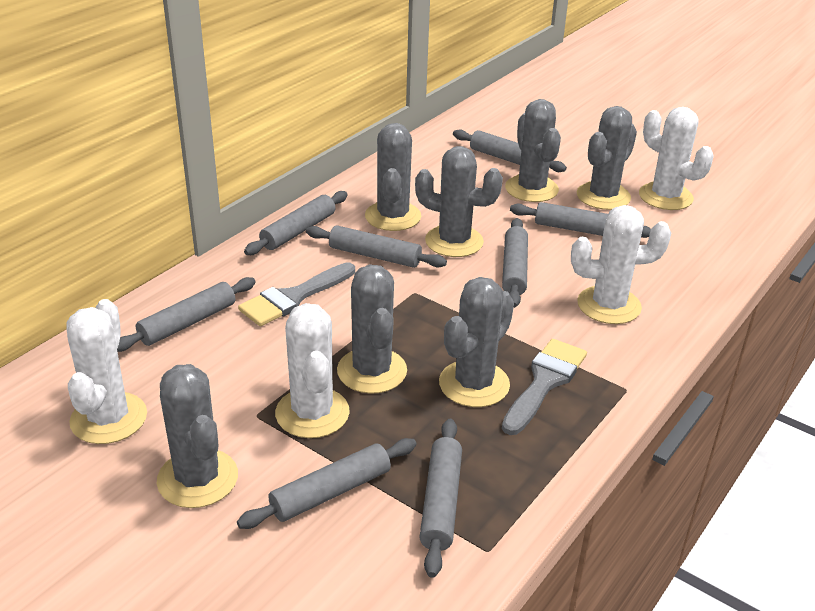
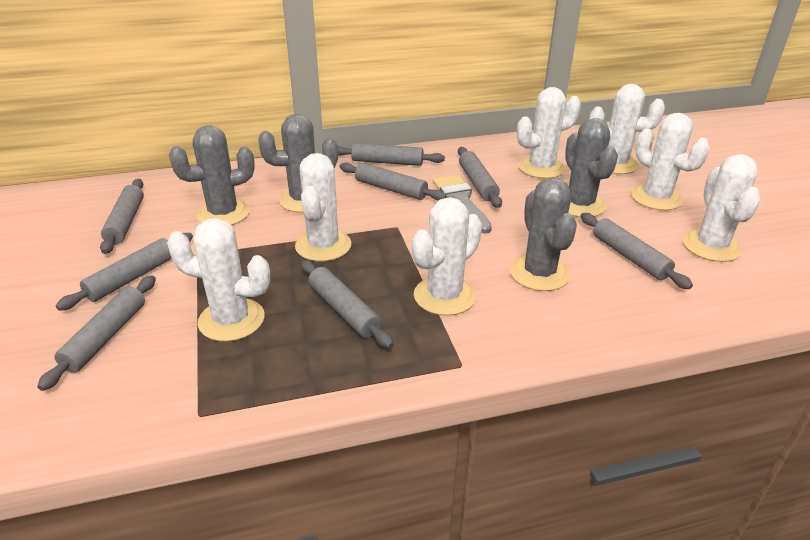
grey brush: [238,262,355,326] [502,339,587,435] = 2 -> [433,175,492,234] = 1
grey cactus: [156,364,238,508] [337,264,407,394] [365,123,421,231] [415,146,503,257] [439,277,514,407] [505,99,561,202] [577,106,637,210] = 7 -> [169,125,255,225] [258,114,338,213] [510,178,577,291] [565,118,618,217] = 4
white cactus: [66,299,147,444] [275,303,350,438] [571,205,671,324] [639,107,714,210] = 4 -> [167,218,270,342] [295,153,351,262] [412,197,482,316] [517,87,581,179] [589,84,665,174] [631,113,710,210] [683,154,761,262] = 7

